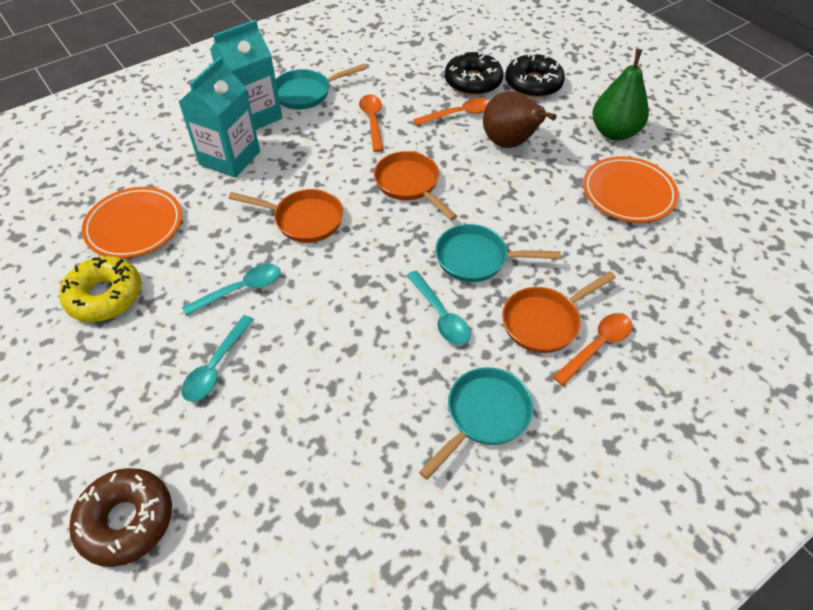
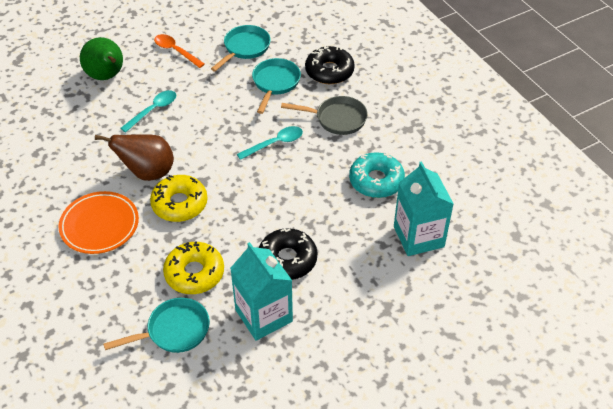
brown donut: [69,468,172,567] = 1 -> none = 0
grey pan: none = 0 -> [281,96,368,135] = 1
orange pan: [229,189,343,243] [374,151,457,220] [502,271,616,353] = 3 -> none = 0
orange plate: [82,187,182,258] [583,156,679,222] = 2 -> [59,191,139,254] = 1
orange spoon: [359,94,384,152] [413,98,490,126] [553,313,632,386] = 3 -> [154,34,205,68] = 1
turquoise donut: none = 0 -> [349,152,405,198] = 1
turquoise spoon: [181,315,254,402] [182,264,281,316] [407,271,471,345] = 3 -> [120,90,176,133] [237,126,303,160] = 2
yellow donut: [59,256,141,322] = 1 -> [150,175,207,222] [163,241,224,294] = 2

